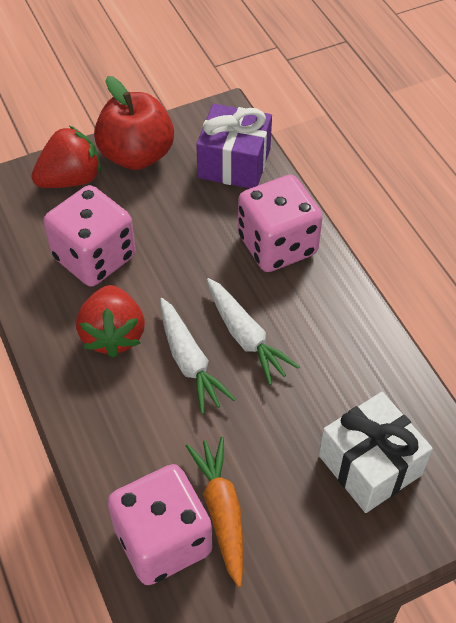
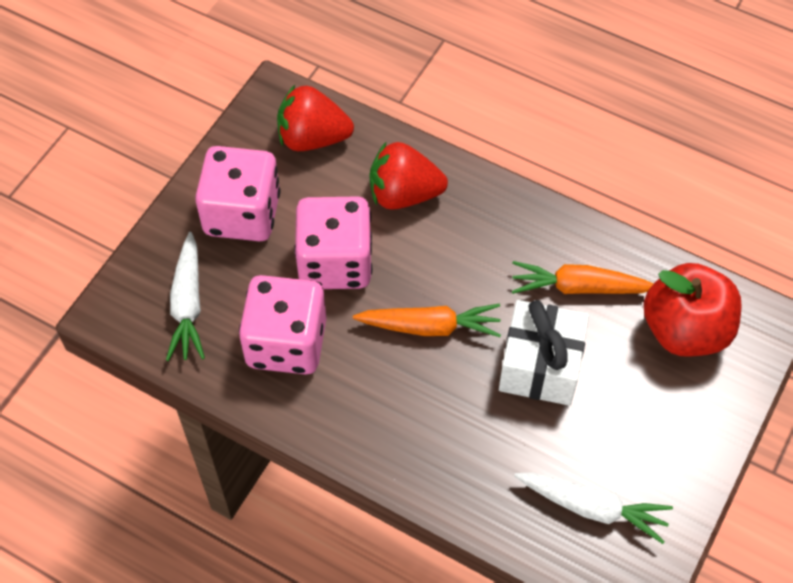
orange carrot: [186,436,243,587] = 1 -> [353,304,501,337] [512,261,653,294] = 2
purple gift: [196,104,272,188] = 1 -> none = 0

